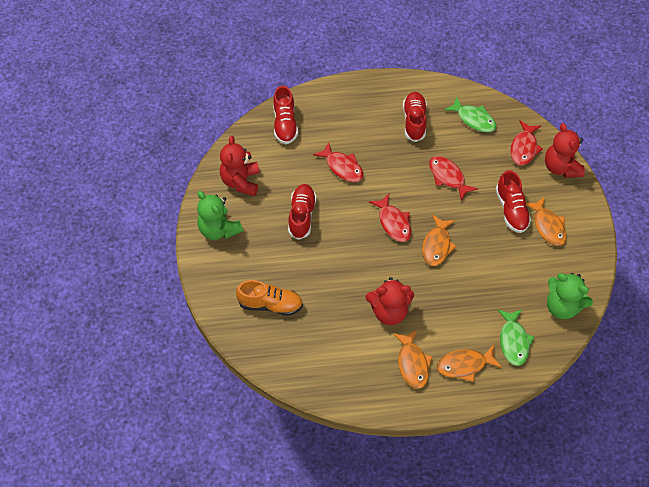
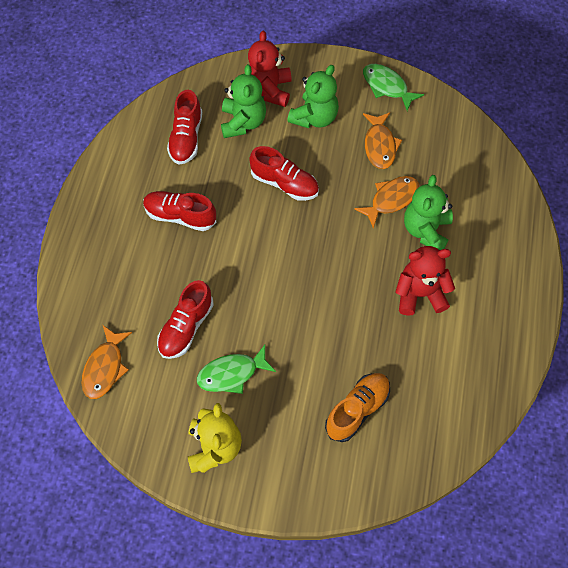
green teddy bear: [197,191,243,240] [547,273,593,319] = 2 -> [221,64,266,138] [287,65,339,128] [404,175,453,250] = 3
orange fish: [393,330,433,389] [422,215,457,266] [437,345,502,382] [526,196,566,246] = 4 -> [81,325,132,399] [354,176,419,229] [363,112,402,169] = 3
red fish: [313,142,363,182] [369,194,411,242] [429,156,478,200] [510,120,543,165] = 4 -> none = 0
red teddy bear: [220,136,259,196] [366,277,414,325] [545,123,585,178] = 3 -> [248,31,292,107] [395,246,455,316] = 2
yellow teddy bear: none = 0 -> [188,403,242,473] = 1

